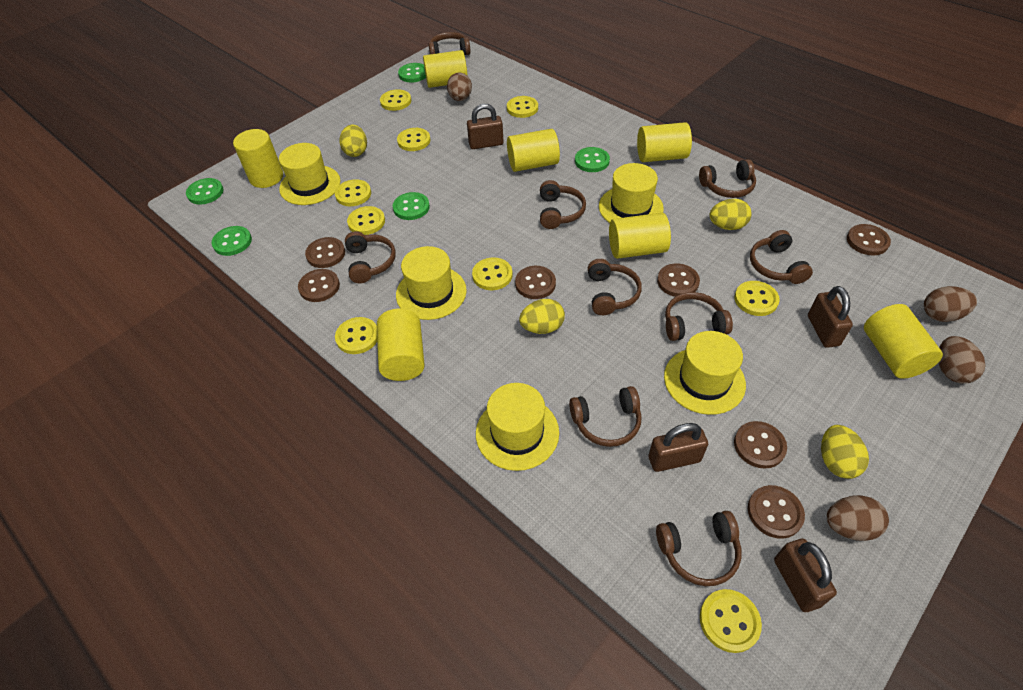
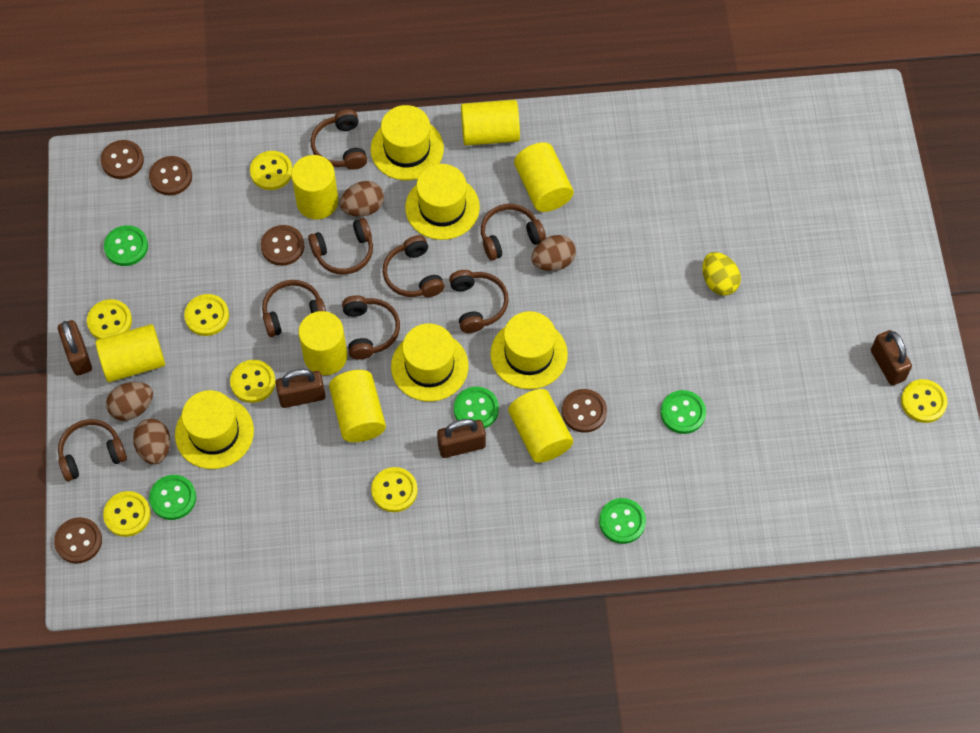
brown button: [298,269,340,302] [305,237,345,268] [515,266,556,299] [657,263,700,297] [734,421,787,469] [748,485,805,539] [847,224,891,255] = 7 -> [54,517,102,563] [100,140,144,179] [149,156,192,196] [261,225,304,266] [562,389,607,433] = 5
brown headphones: [345,231,396,283] [428,32,471,55] [540,180,586,229] [569,386,642,447] [588,259,642,315] [656,511,742,586] [665,292,733,341] [699,159,756,198] [750,230,813,284] = 9 -> [58,419,127,481] [262,280,326,337] [308,218,373,275] [311,109,367,170] [342,295,400,360] [383,235,445,297] [449,270,509,333] [481,204,546,261] = 8
yellow button: [335,179,371,206] [335,317,377,354] [347,206,385,235] [380,89,411,111] [397,128,430,151] [472,257,513,290] [507,96,538,118] [700,589,762,653] [735,281,780,316] = 9 -> [87,299,132,339] [103,491,151,537] [184,294,229,336] [230,360,276,403] [250,151,292,190] [371,467,418,512] [901,379,948,423] = 7
yellow egg: [340,125,367,157] [519,299,565,334] [709,199,752,230] [821,425,869,479] = 4 -> [703,252,741,296] = 1

